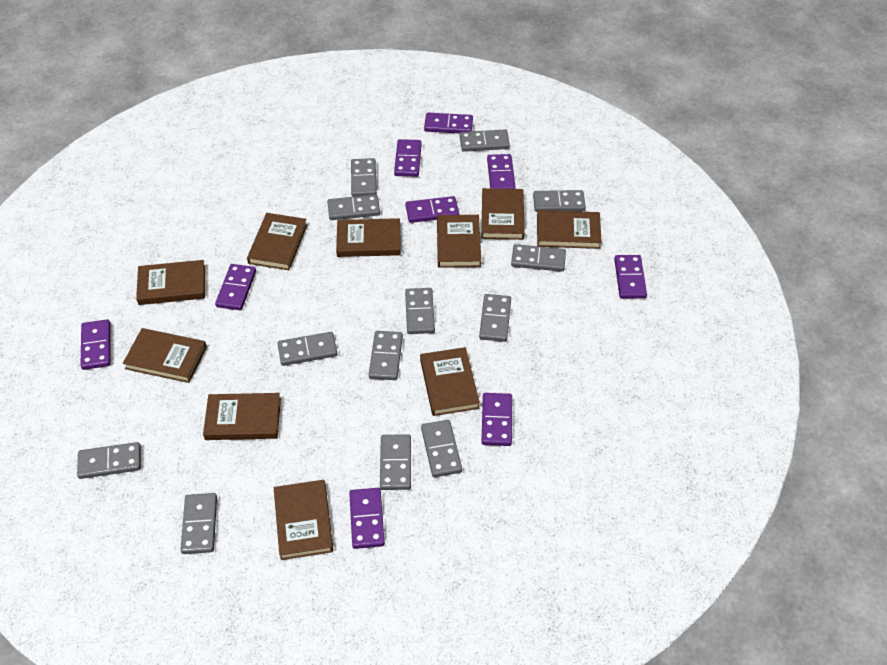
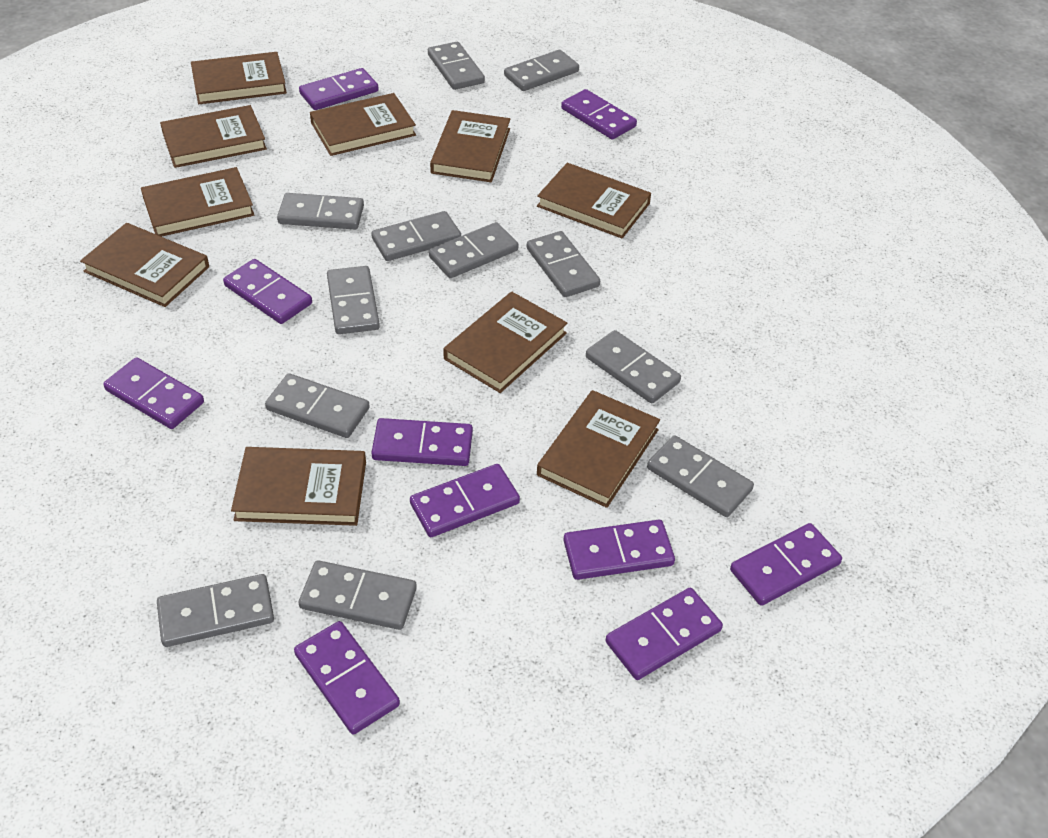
grey domino: [77,442,141,479] [181,493,217,554] [277,332,337,366] [327,194,380,220] [351,158,377,197] [369,331,403,380] [380,434,411,490] [405,288,435,334] [421,420,462,477] [460,129,510,152] [479,294,511,342] [511,244,566,272] [533,190,586,212] = 13 -> [157,574,274,647] [265,373,370,438] [277,193,364,229] [299,560,417,630] [327,266,380,334] [371,211,461,261] [428,42,485,90] [429,222,518,278] [504,50,579,91] [527,231,600,297] [586,330,681,403] [647,435,754,517] = 12
purple domino: [80,319,111,370] [215,264,256,310] [349,488,385,549] [394,139,422,177] [406,196,459,223] [424,113,473,133] [481,393,512,446] [487,154,516,189] [614,255,647,299] = 9 -> [103,357,204,429] [223,259,312,324] [294,621,400,735] [299,68,379,110] [371,418,473,466] [410,464,520,537] [561,89,637,140] [563,520,675,580] [605,588,723,680] [730,523,842,606] = 10

